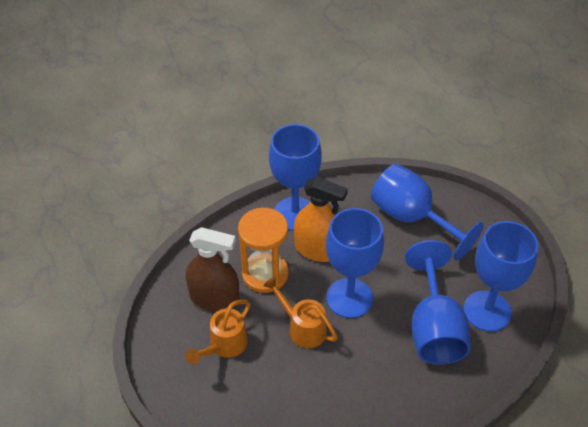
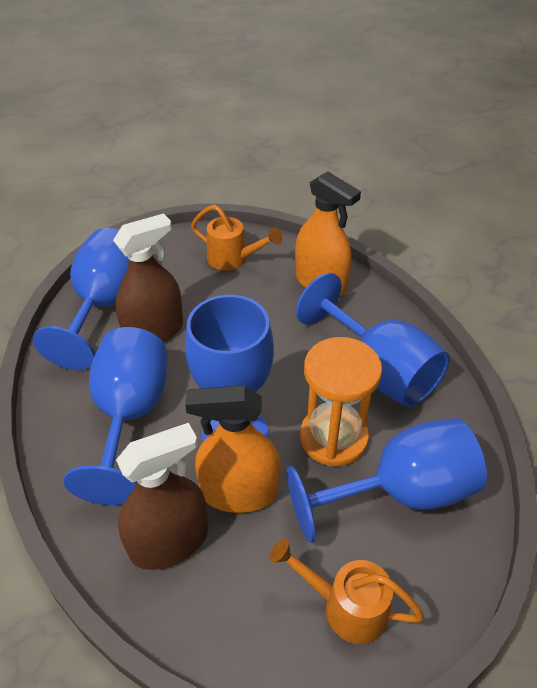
brown spray bottle: [186,227,239,311] = 1 -> [113,213,183,342] [116,423,208,570] = 2
orange spray bottle: [294,177,348,262] = 1 -> [185,385,281,513] [295,171,361,296] = 2

